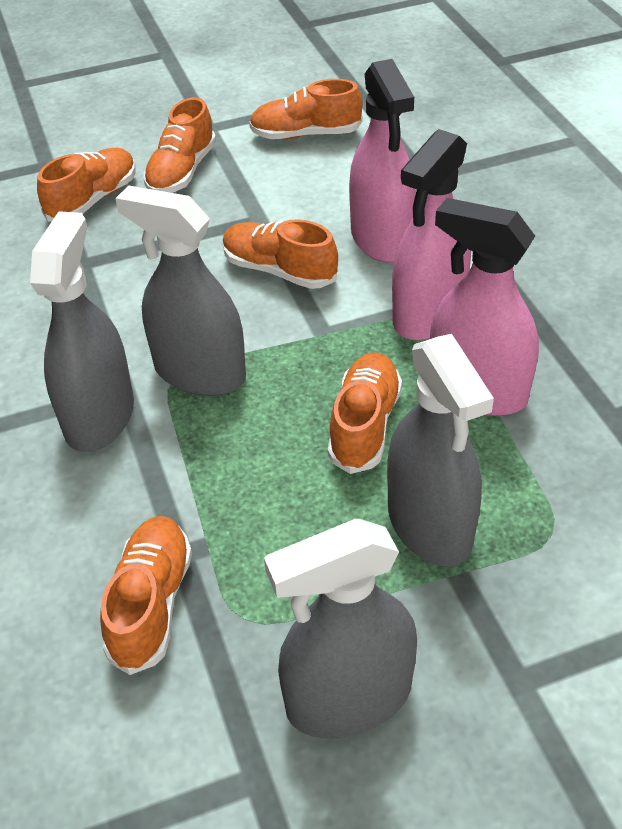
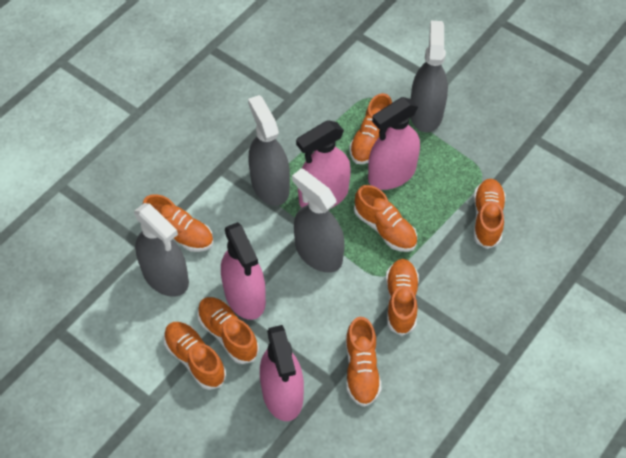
orange shoe: [37,148,136,222] [100,516,192,675] [144,97,216,193] [223,219,338,289] [249,79,362,140] [328,352,402,474] = 6 -> [142,194,214,252] [164,322,226,390] [197,297,259,364] [345,317,381,407] [349,93,392,164] [354,185,417,252] [386,259,419,336] [474,179,506,249] = 8
pink spray bottle: [349,59,416,263] [392,129,471,340] [430,198,539,416] = 3 -> [221,222,266,320] [260,325,304,421] [296,120,351,208] [368,97,420,190] = 4

